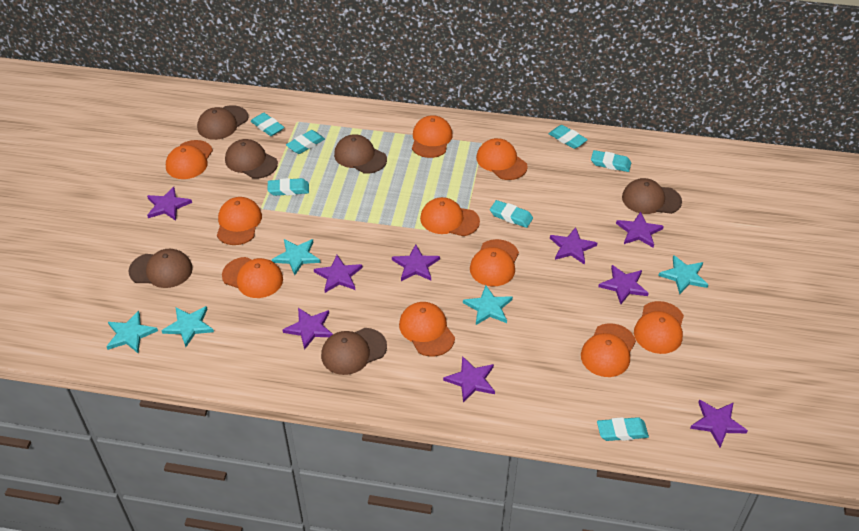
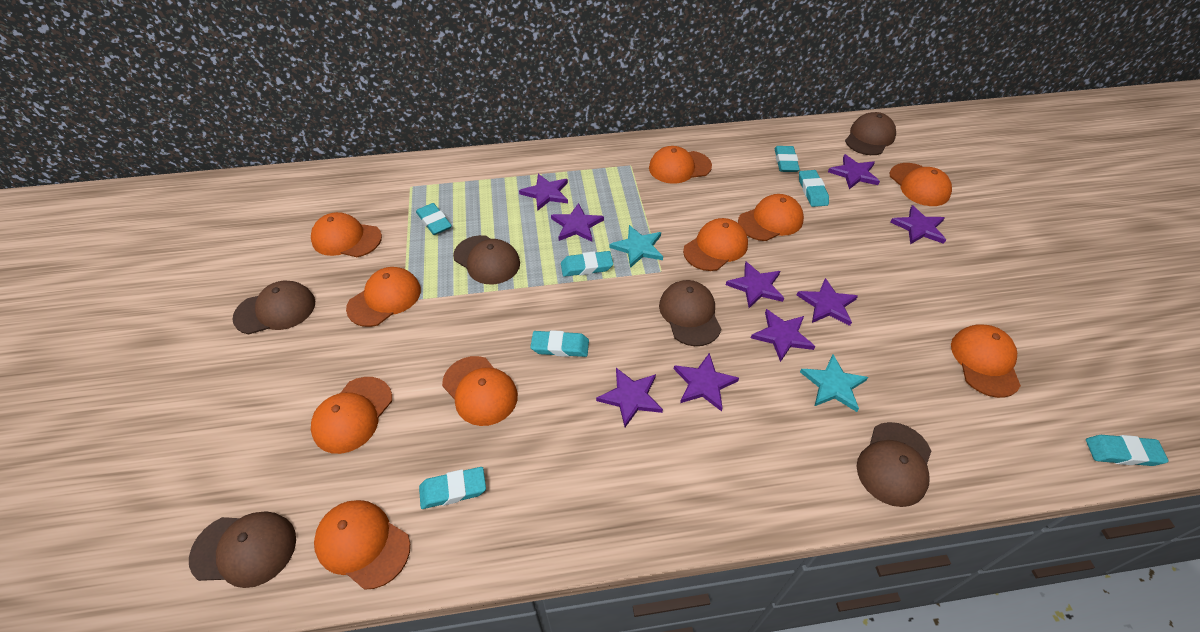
turquoise star: [106,311,158,353] [161,306,214,347] [272,239,320,275] [463,285,513,325] [658,255,708,294] = 5 -> [610,225,663,268] [800,355,868,412] = 2

